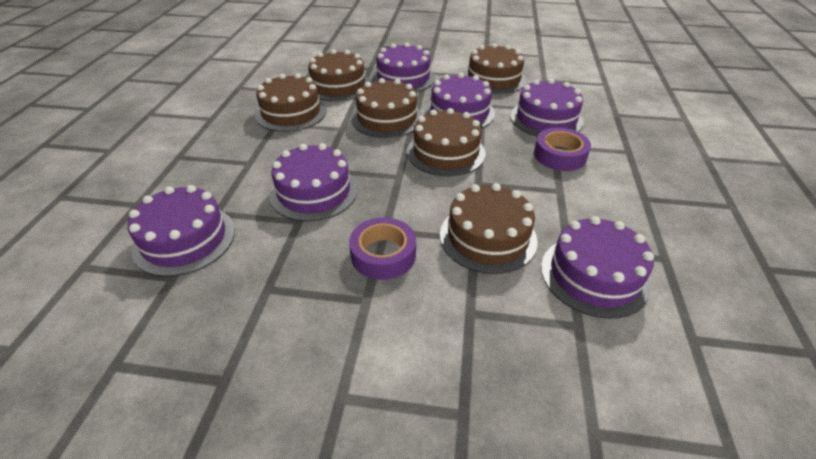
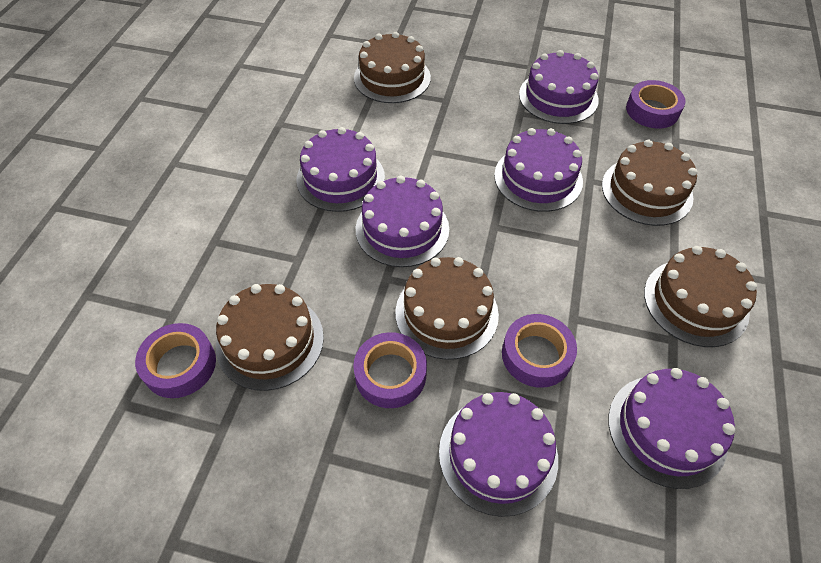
brown cake: [255,73,327,132] [308,49,370,102] [351,78,422,138] [407,108,486,176] [440,183,538,274] [464,43,526,94] = 6 -> [216,284,324,391] [354,32,431,103] [395,257,499,360] [602,140,697,226] [644,246,757,347] = 5
purple tape: [349,217,416,280] [534,128,591,171] = 2 -> [135,323,216,398] [353,332,427,408] [502,314,577,388] [626,80,686,128] = 4

